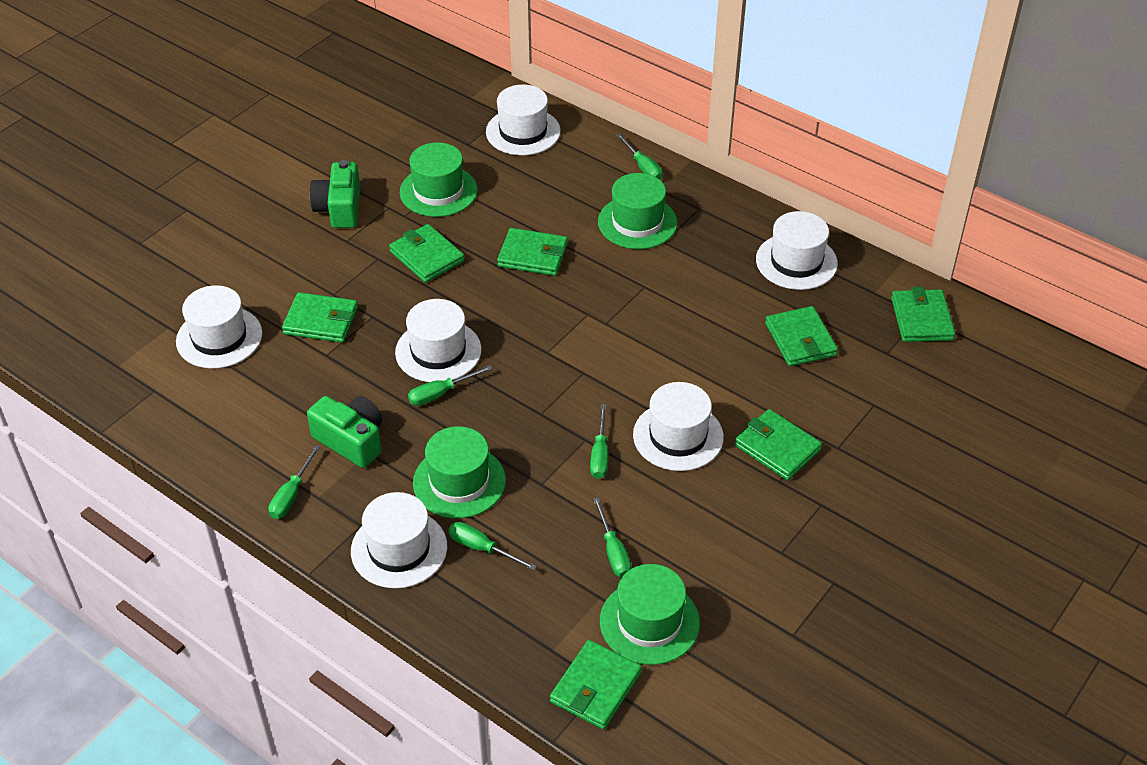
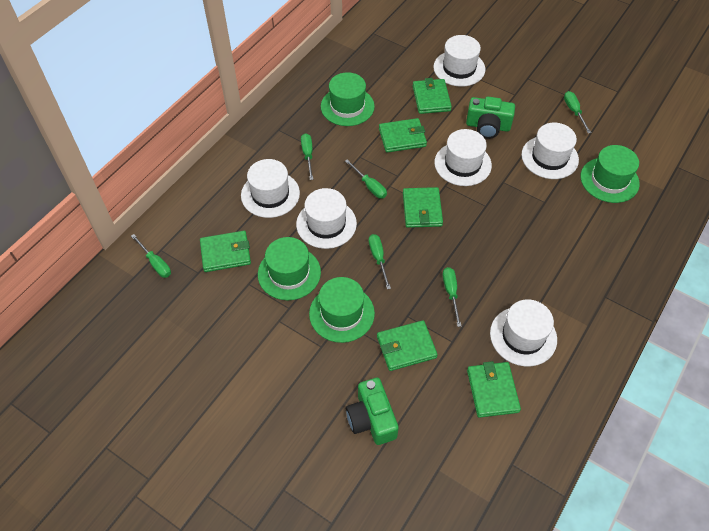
green wallet: [282,292,358,342] [389,224,464,283] [497,228,568,276] [550,640,642,729] [735,409,822,480] [765,306,838,366] [891,287,955,342] = 7 -> [200,231,251,272] [377,320,438,371] [379,118,427,153] [403,187,443,228] [413,78,452,114] [467,361,521,418] = 6

